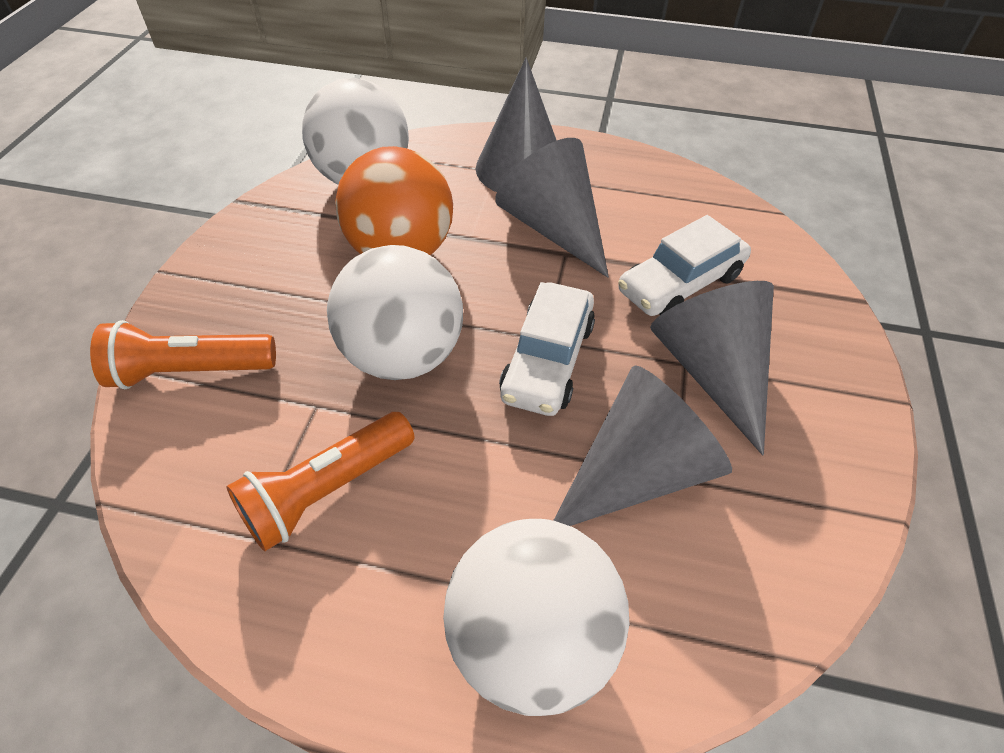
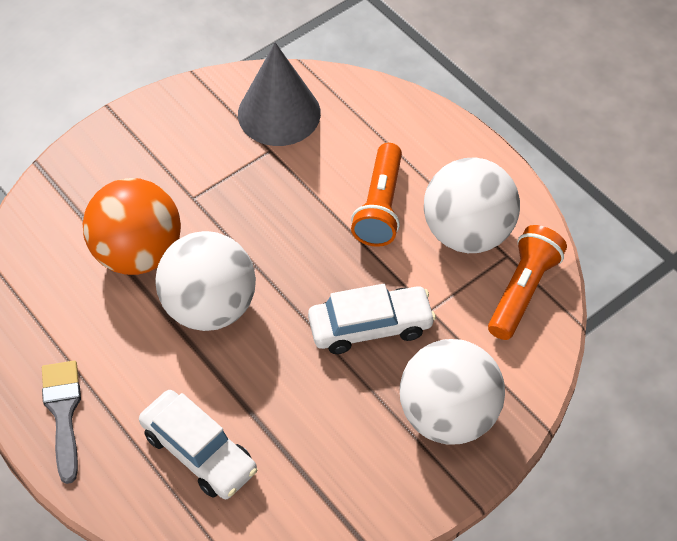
grey brush: none = 0 -> [42,361,81,484] = 1
grey cone: [476,57,557,192] [495,138,609,278] [553,365,732,526] [650,281,774,456] = 4 -> [238,42,321,146] = 1

